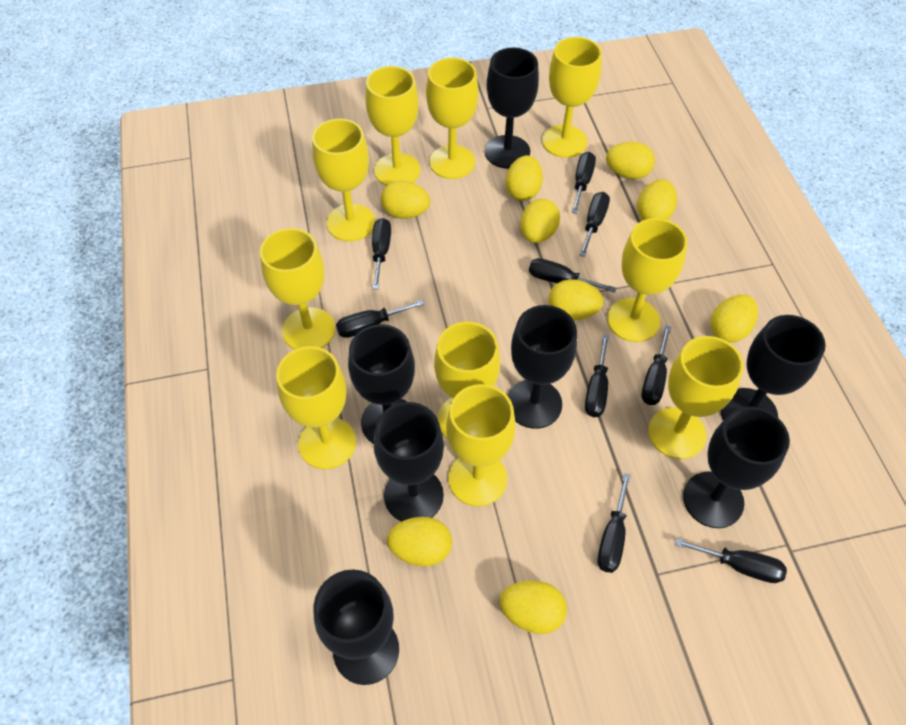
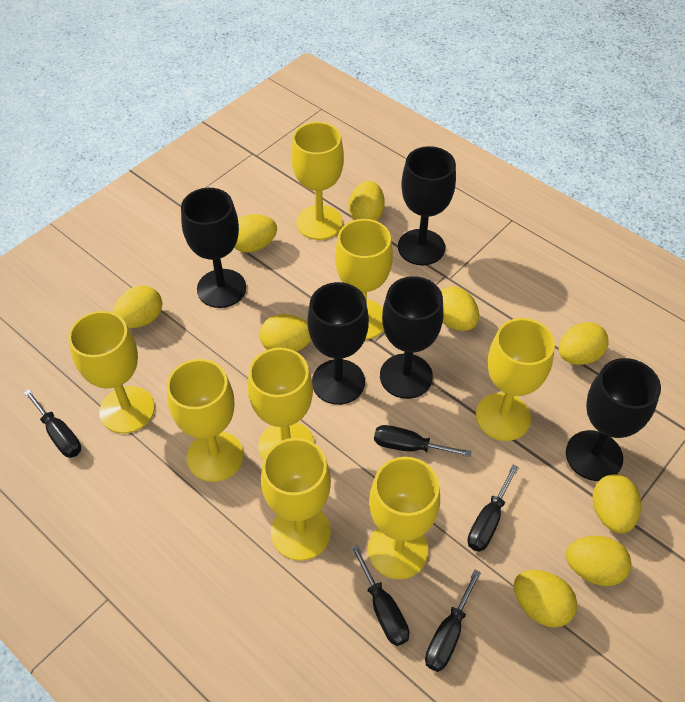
black goblet: [314,569,399,685] [348,324,415,444] [374,402,444,522] [485,47,539,169] [507,305,577,429] [683,407,790,528] [720,315,826,421] = 7 -> [181,188,246,308] [307,282,369,405] [380,276,444,399] [398,146,456,265] [566,358,661,481] = 5
black screwdriver: [336,300,425,338] [372,218,391,289] [529,258,616,293] [571,152,596,214] [579,192,610,257] [585,334,609,417] [598,473,631,573] [641,325,671,405] [675,538,787,583] = 9 -> [24,389,81,458] [351,545,409,646] [374,425,472,457] [425,570,481,672] [467,464,519,552] = 5
yellow goblet: [260,228,335,350] [276,346,356,469] [312,119,375,242] [365,66,420,186] [426,58,479,179] [434,322,500,439] [446,384,516,507] [542,37,602,158] [607,218,687,342] [648,336,743,459] = 10 -> [68,311,155,434] [167,359,243,482] [248,348,314,460] [261,438,331,561] [291,122,344,240] [335,219,393,340] [368,457,440,579] [476,318,555,441] = 8

